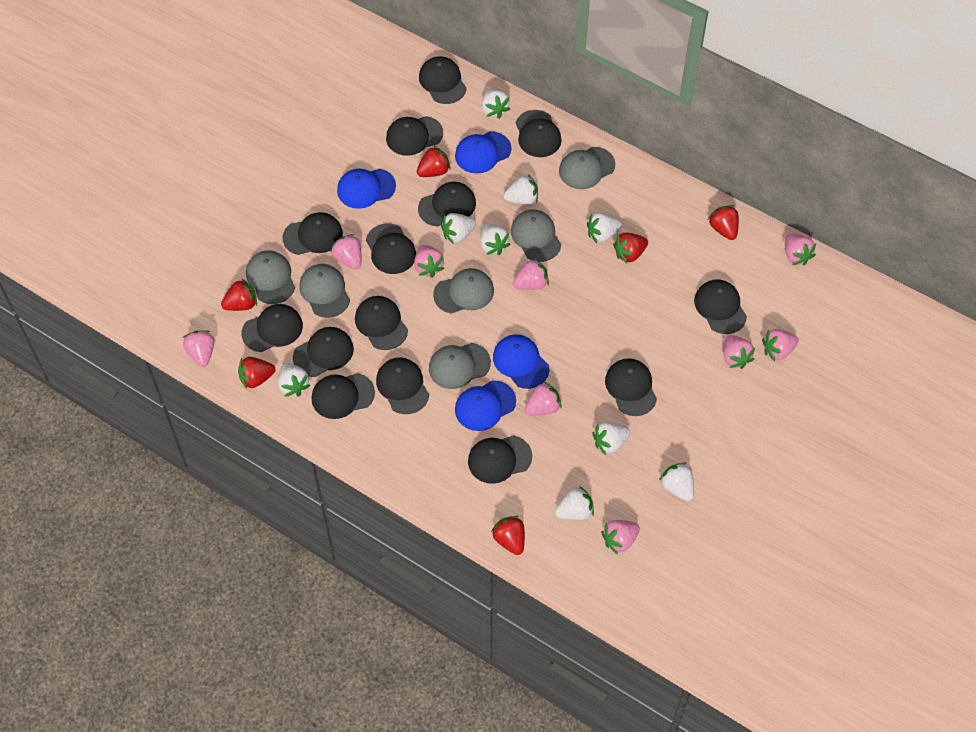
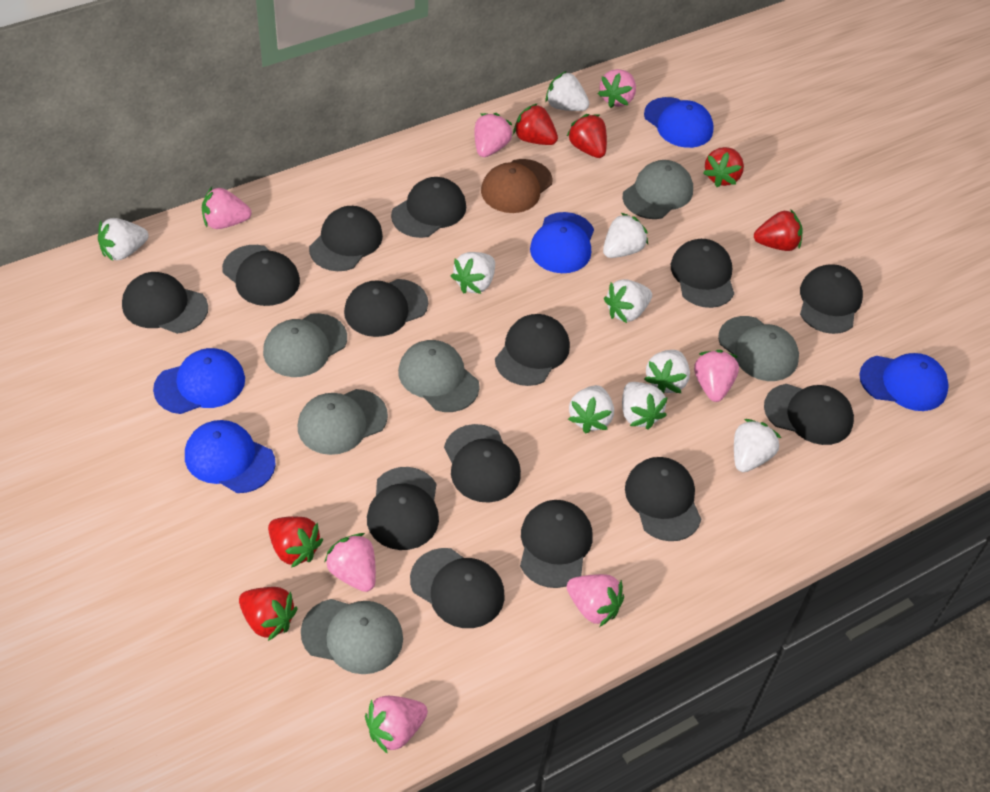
blue cap: [337,169,396,209] [455,131,511,174] [455,380,516,431] [493,334,549,389] = 4 -> [153,348,245,414] [185,420,276,493] [530,212,594,273] [644,97,714,148] [859,353,949,411] = 5
brown cap: none = 0 -> [481,159,553,213] = 1
pink strawberry: [183,330,214,367] [331,234,361,269] [414,245,445,278] [513,258,549,290] [525,382,562,416] [601,520,640,555] [723,335,755,369] [762,329,799,361] [785,234,816,266] = 9 -> [202,187,251,229] [324,533,376,592] [365,696,428,754] [474,113,513,157] [567,574,624,627] [598,69,636,108] [694,350,739,402] = 7

